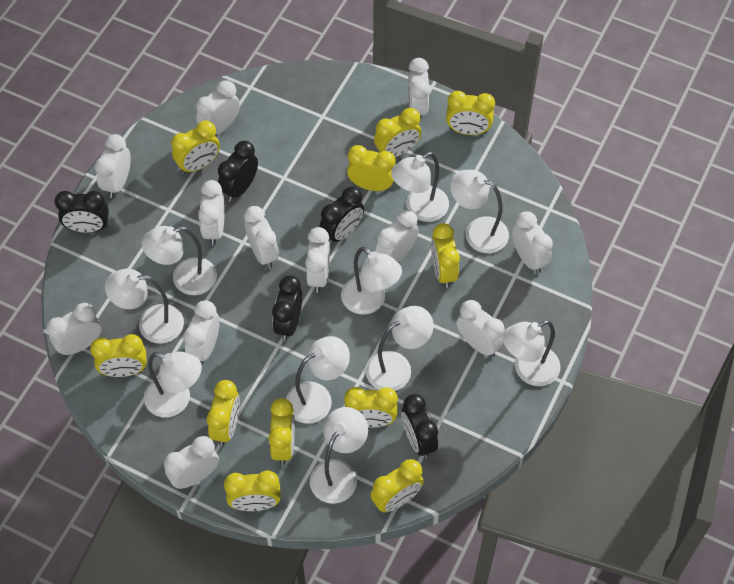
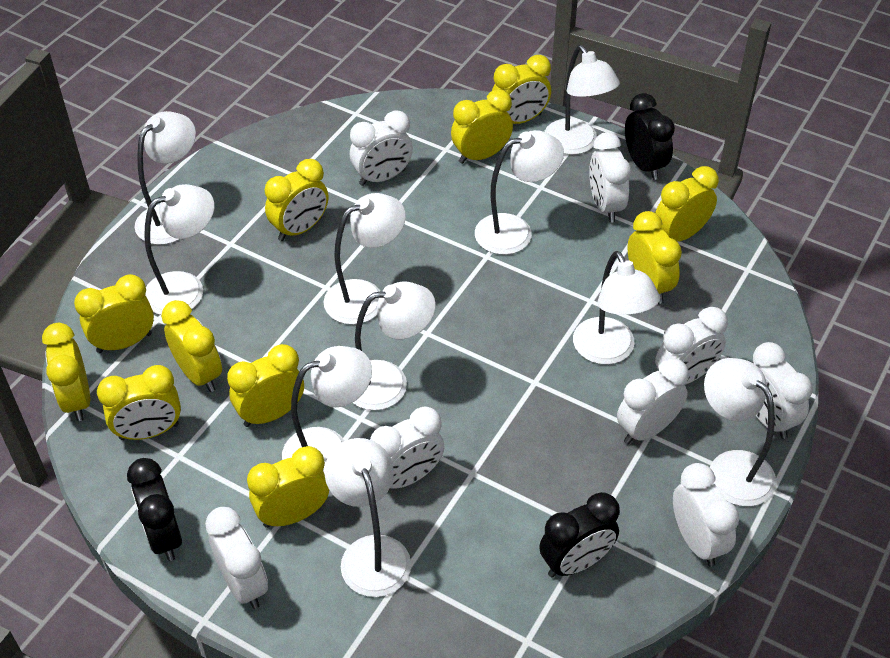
black clock: [55,191,109,233] [218,141,258,202] [272,275,302,341] [320,187,364,244] [401,394,438,458] = 5 -> [127,458,182,561] [539,492,620,577] [625,93,675,180] = 3
white clock: [46,303,102,356] [95,134,131,198] [164,436,219,489] [184,300,220,362] [196,80,240,135] [198,180,225,245] [244,206,279,269] [305,227,330,293] [375,210,419,262] [408,58,430,121] [456,300,505,357] [512,211,553,274] = 12 -> [205,507,268,609] [350,110,413,186] [370,406,445,489] [589,132,631,222] [617,358,689,444] [655,307,728,384] [673,463,739,567] [753,342,813,439] = 8

